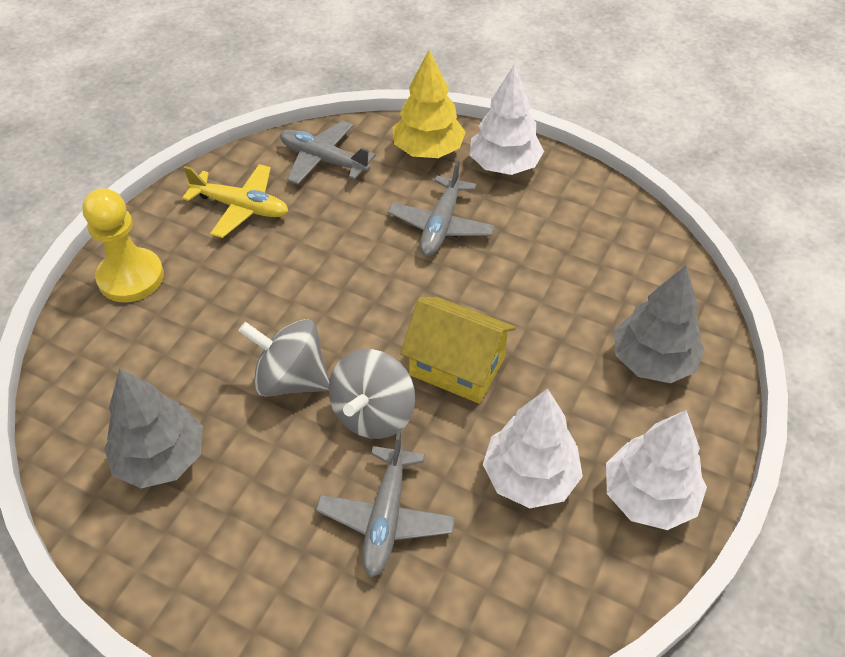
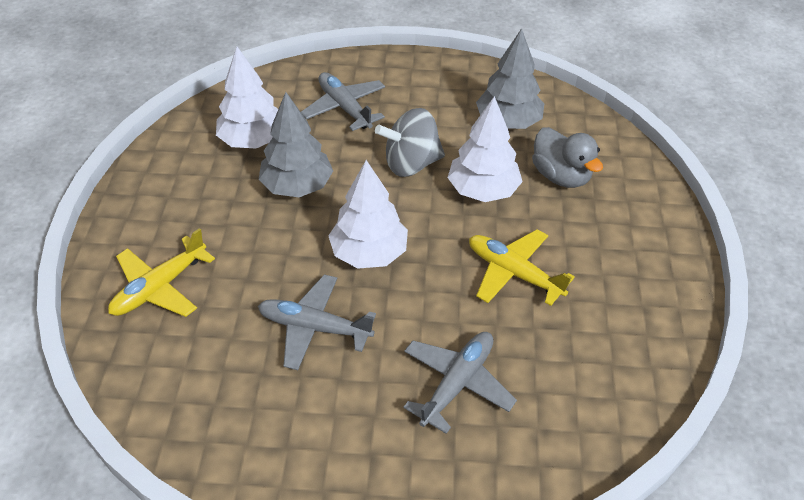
grey duck: none = 0 -> [532,127,603,188] = 1
grey spinning top: [239,319,330,396] [329,349,415,439] = 2 -> [375,108,445,177] = 1
yellow house: [400,297,516,404] = 1 -> none = 0
yellow pawn: [83,188,164,302] = 1 -> none = 0
yellow plane: [182,164,288,238] = 1 -> [108,228,215,317] [469,229,575,306] = 2
yellow tree: [393,50,466,158] = 1 -> none = 0

